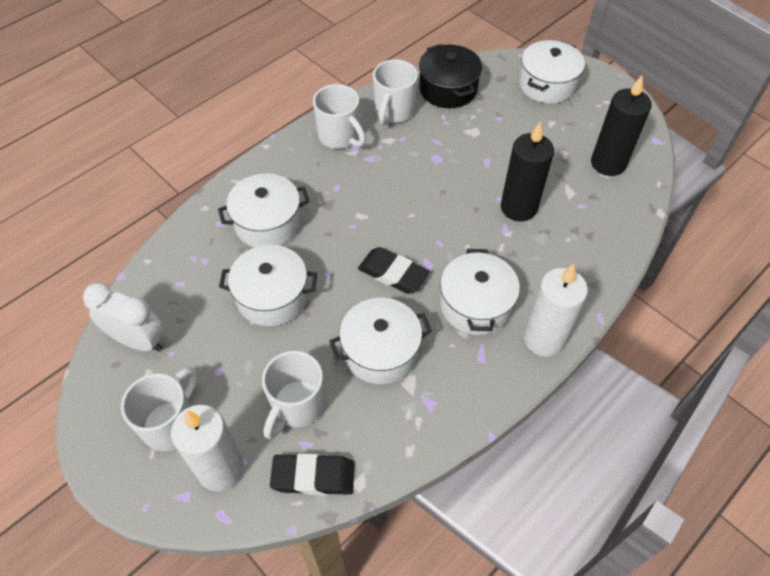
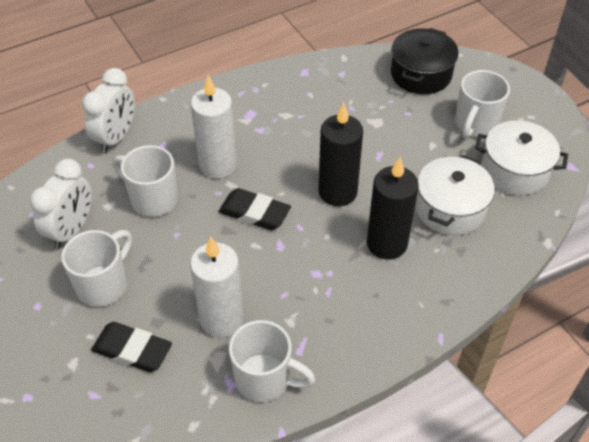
white clock: [83,283,164,351] = 1 -> [30,158,92,249] [82,68,135,153] = 2
white pot: [218,174,310,247] [219,245,317,327] [329,298,432,384] [440,249,520,335] [519,40,585,104] = 5 -> [415,155,495,235] [475,120,568,195] = 2

